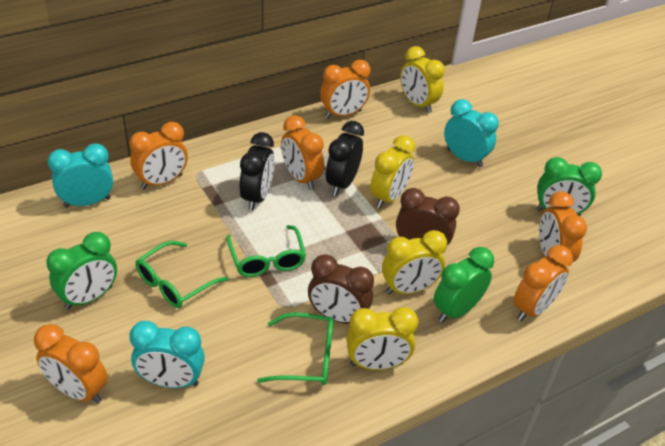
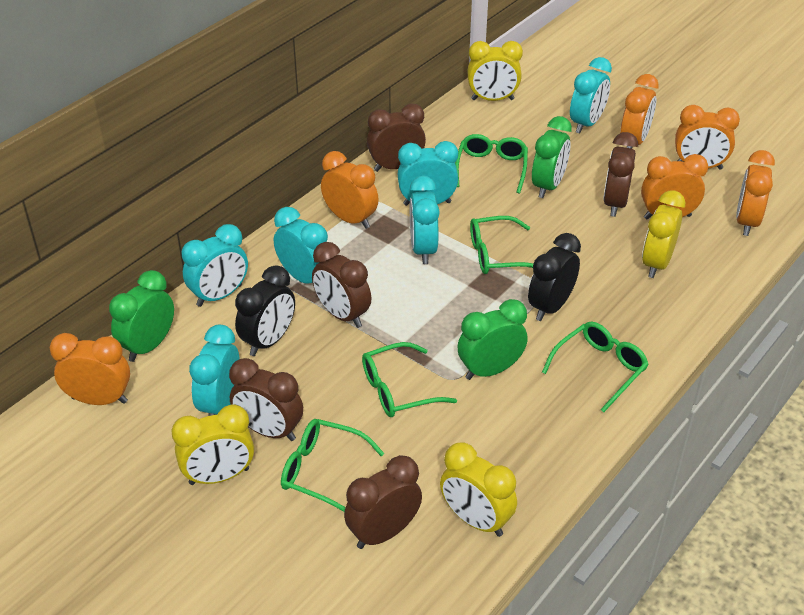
brown clock: [308,254,374,324] [396,188,460,245] = 2 -> [229,358,303,441] [312,242,371,328] [344,455,422,549] [367,104,426,172] [603,132,638,217] = 5
green glasses: [135,241,228,308] [226,225,306,277] [257,313,334,385] = 3 -> [281,419,385,512] [362,342,457,417] [455,134,528,194] [470,216,533,274] [542,321,649,412] = 5
turquoise clock: [48,143,113,207] [129,321,205,388] [444,99,499,167] = 3 -> [182,224,248,307] [189,325,240,416] [274,207,328,284] [397,141,458,206] [410,176,440,264] [570,57,612,134] = 6

